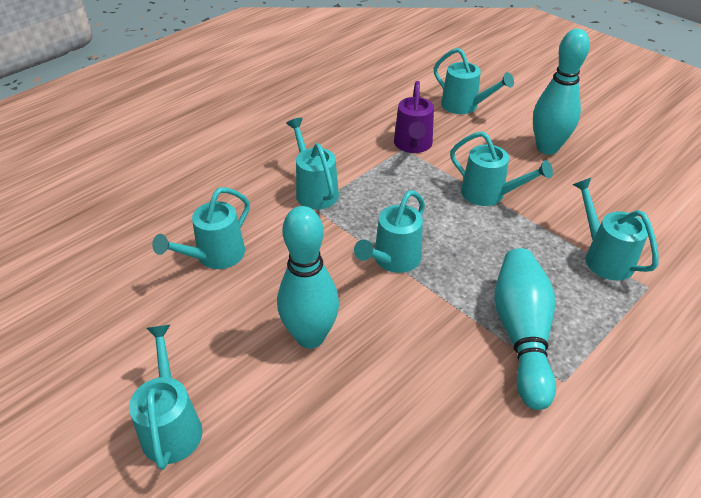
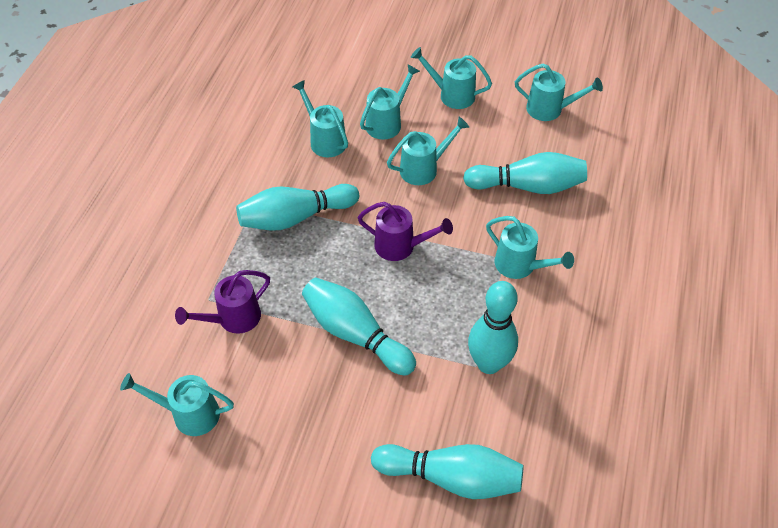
purple watering can: [394,81,434,153] = 1 -> [175,270,270,334] [358,202,453,261] = 2
turquoise bowling pin: [277,206,339,349] [494,248,556,410] [533,29,590,155] = 3 -> [236,184,359,231] [302,277,416,375] [371,444,523,499] [463,152,587,194] [468,281,518,374] = 5

